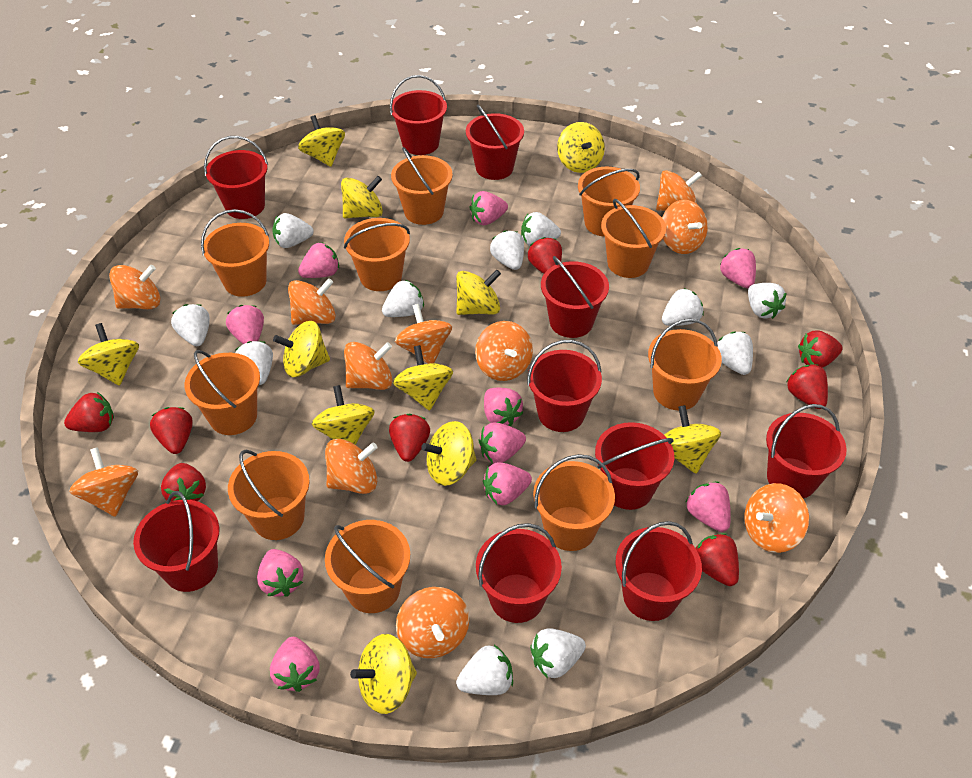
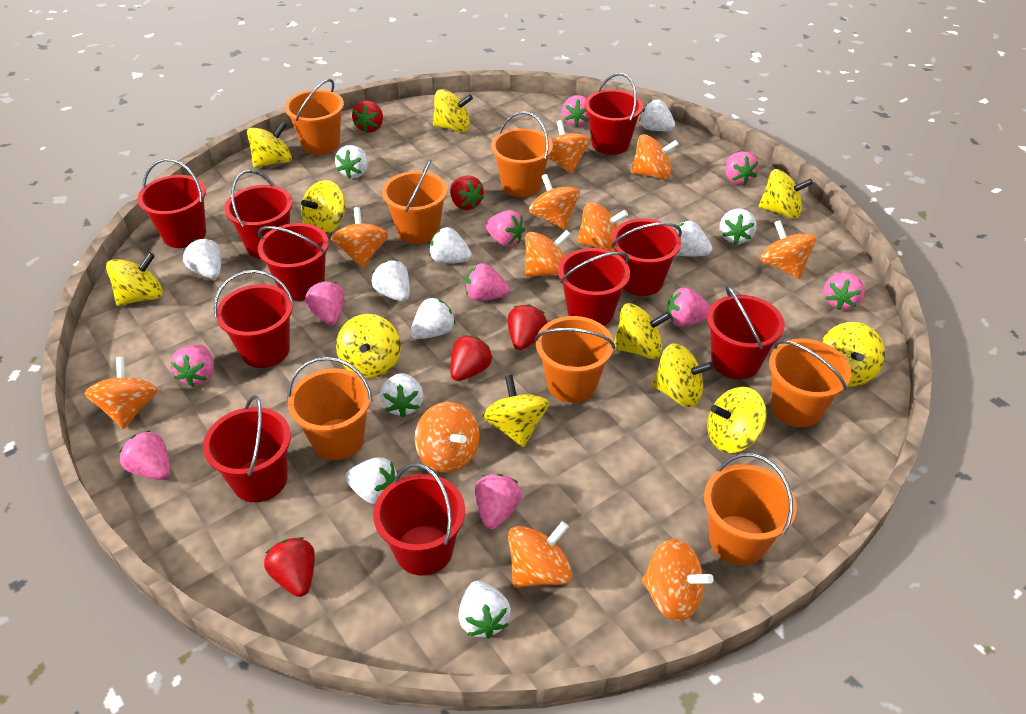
orange bucket: [185,350,260,435] [201,209,269,297] [228,450,310,540] [325,520,410,613] [344,218,410,291] [391,147,453,225] [533,454,615,551] [578,167,640,237] [601,199,666,278] [648,319,722,410] = 10 -> [285,79,344,155] [287,357,373,460] [382,159,448,244] [491,111,553,197] [534,316,615,403] [704,453,797,565] [769,338,851,427] = 7
red strawberry: [64,392,114,432] [150,407,193,454] [161,463,206,502] [389,414,430,462] [528,237,562,274] [696,533,739,586] [786,364,828,409] [798,330,842,368] = 8 -> [264,537,315,597] [352,101,383,133] [450,175,484,210] [450,335,493,381] [508,304,547,350] = 5

